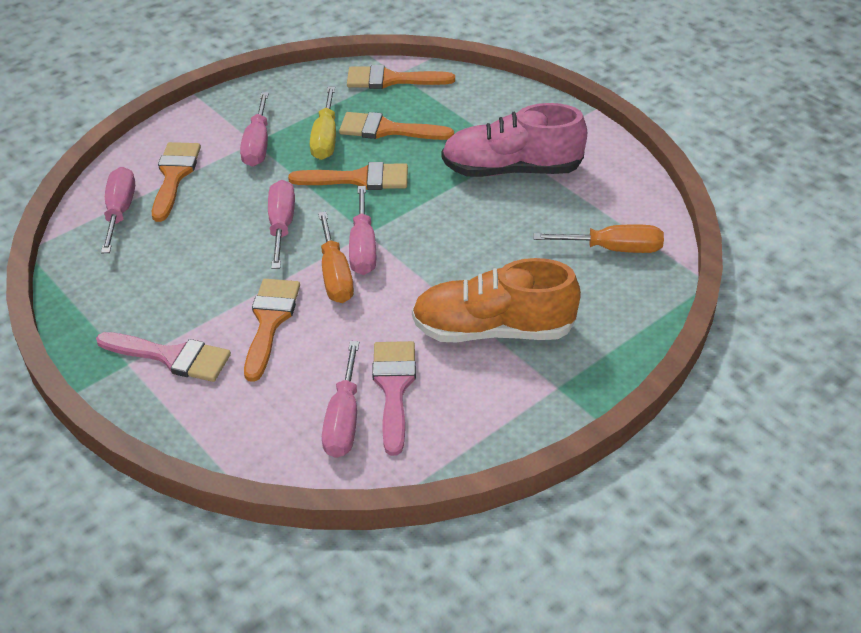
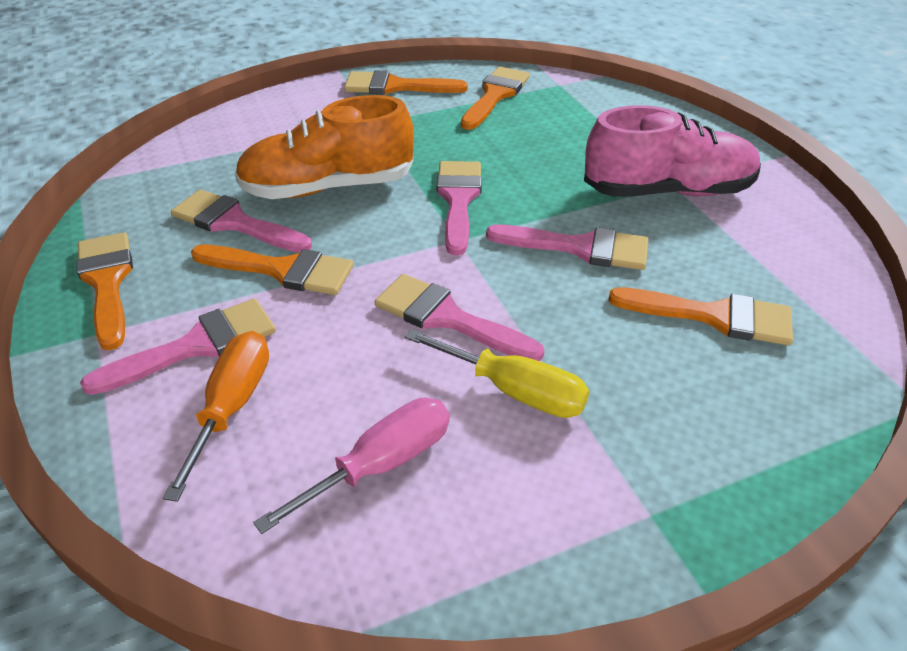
orange screwdriver: [318,212,354,303] [534,224,664,253] = 2 -> [163,331,269,502] = 1
pink brush: [96,332,231,382] [372,341,416,456] = 2 -> [80,298,276,395] [171,189,312,252] [375,274,545,361] [437,161,482,255] [486,224,648,270] = 5
pink screwdriver: [101,167,135,253] [240,92,269,167] [268,180,295,269] [322,341,359,458] [349,186,376,275] = 5 -> [253,398,450,534] = 1

